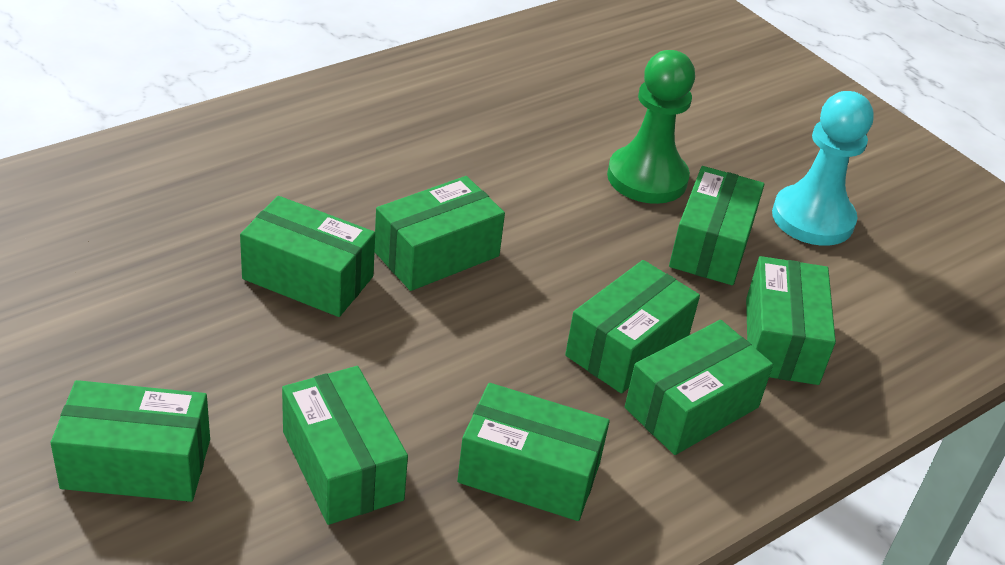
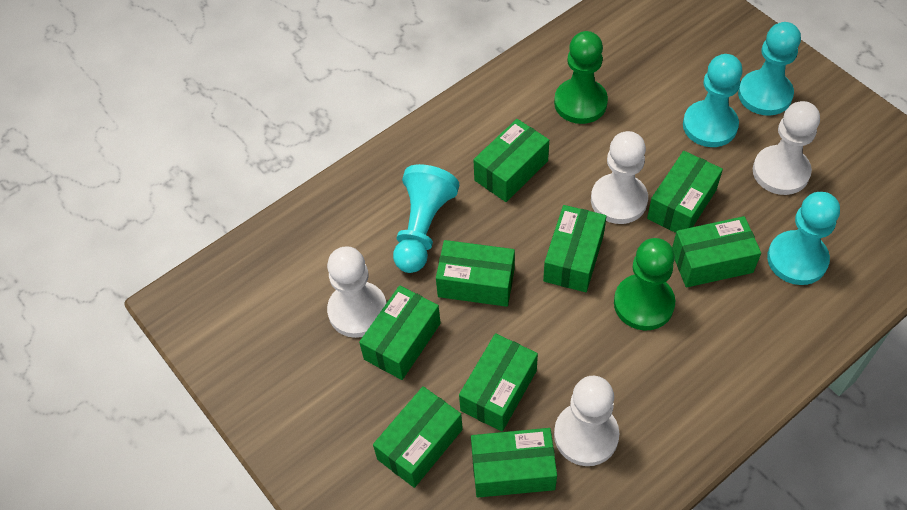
green pawn: [607,50,695,204] = 1 -> [554,31,608,124] [614,238,675,330] = 2
turquoise pawn: [772,91,874,246] = 1 -> [393,164,459,273] [683,54,743,147] [738,22,801,116] [767,192,840,285] = 4
white pawn: none = 0 -> [327,246,386,338] [554,376,619,466] [591,131,648,224] [753,101,820,195] = 4

